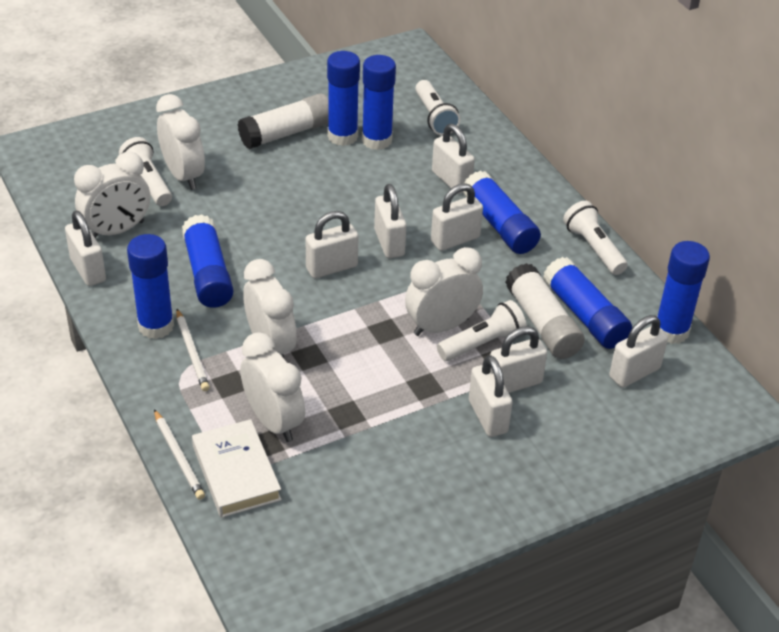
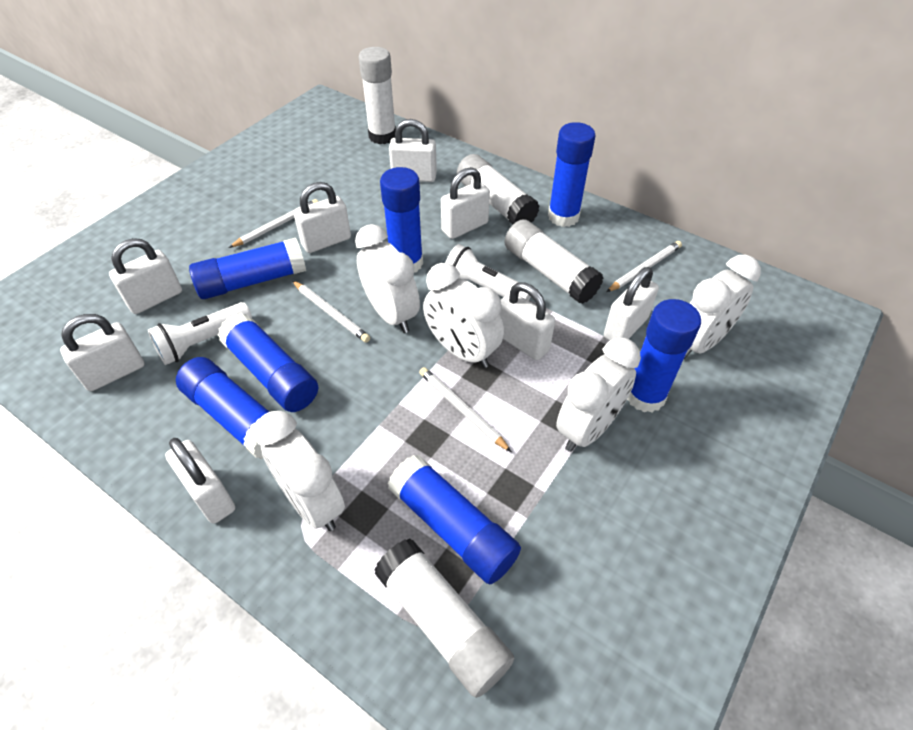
white book: [192,419,282,518] = 1 -> none = 0
white flashlight: [119,137,172,206] [415,80,460,136] [437,300,527,361] [563,201,628,275] = 4 -> [148,302,252,365] [445,244,531,301] = 2
white glue stick: [238,93,329,149] [505,263,585,359] = 2 -> [359,47,396,144] [374,538,514,698] [457,154,540,224] [504,219,604,304] = 4
white pencil: [154,409,205,500] [176,309,210,391] = 2 -> [229,199,318,248] [292,281,370,343] [419,367,511,452] [606,241,682,292] = 4

